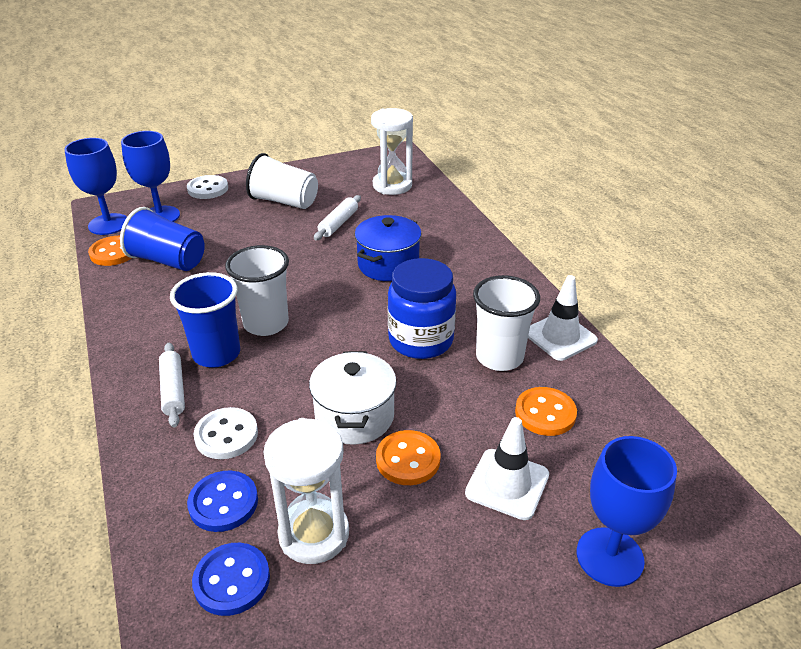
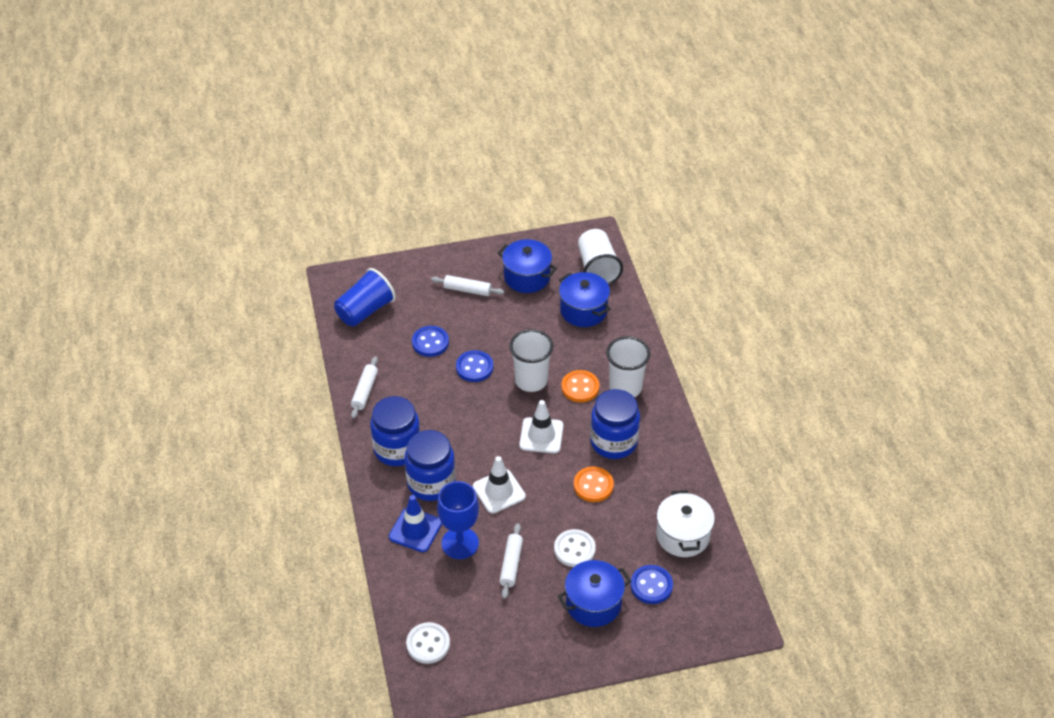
blue button: [187,471,258,532] [192,543,270,616] = 2 -> [412,326,449,357] [456,350,493,382] [630,565,673,604] = 3
blue cup: [120,207,205,271] [170,272,240,368] = 2 -> [334,268,396,327] = 1
blue goblet: [64,138,127,235] [121,131,180,222] [577,436,677,587] = 3 -> [437,481,479,559] = 1
blue jar: [388,258,456,359] = 1 -> [370,396,420,466] [404,430,456,501] [590,389,640,459] = 3
blue pot: [355,215,422,281] = 1 -> [498,239,557,293] [558,560,631,627] [559,272,611,327] = 3
blue traffic cone: none = 0 -> [389,495,442,552] = 1
orange button: [88,236,132,266] [376,430,440,485] [515,387,577,436] = 3 -> [561,370,599,402] [574,467,614,502] = 2
white hourglass: [263,418,349,564] [371,108,413,195] = 2 -> none = 0
white rolling pin: [159,343,185,427] [314,195,361,240] = 2 -> [351,356,378,419] [431,275,504,296] [499,523,523,599] = 3

